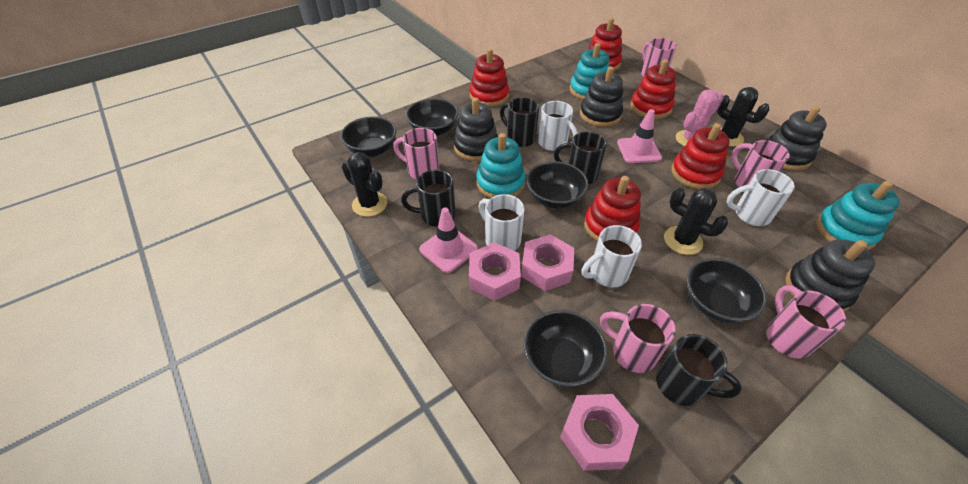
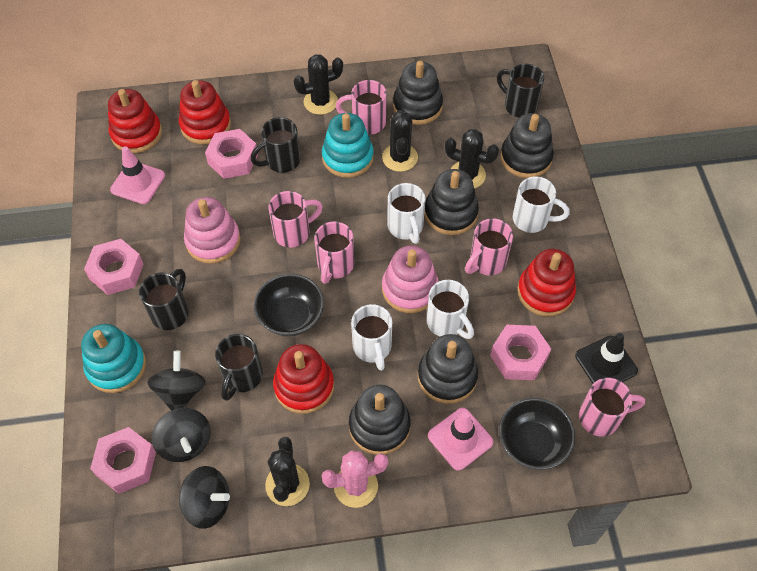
black bowl: [340,116,396,157] [406,98,459,136] [523,310,607,387] [526,161,589,209] [687,258,767,324] = 5 -> [254,274,324,336] [499,398,575,470] = 2
black cactus: [342,152,387,217] [664,188,728,255] [717,87,769,146] = 3 -> [265,437,310,506] [294,54,343,115] [382,110,418,172] [445,129,499,188] = 4
black spinning top: none = 0 -> [147,351,206,411] [152,408,211,462] [179,466,230,529] = 3
black stacking toy: [454,98,498,161] [580,66,623,127] [767,106,827,171] [785,239,875,312] = 4 -> [349,384,411,455] [393,61,443,125] [418,334,478,404] [424,169,479,235] [500,113,554,178] = 5
black traffic cone: none = 0 -> [575,333,638,384] = 1
pink nut: [469,242,521,301] [521,234,574,291] [560,394,639,471] = 3 -> [84,239,144,295] [90,427,156,494] [205,129,258,179] [490,325,551,380] = 4
pink stacking toy: none = 0 -> [184,197,240,264] [382,245,439,313] = 2
red stacking toy: [470,48,509,107] [584,176,641,242] [588,18,622,71] [630,59,677,119] [671,123,730,189] = 5 -> [108,89,162,153] [179,80,231,144] [273,344,334,414] [517,249,576,316] = 4
turquoise stacking toy: [476,133,525,198] [570,43,610,100] [816,181,900,250] = 3 -> [81,324,146,393] [322,113,374,178] = 2

